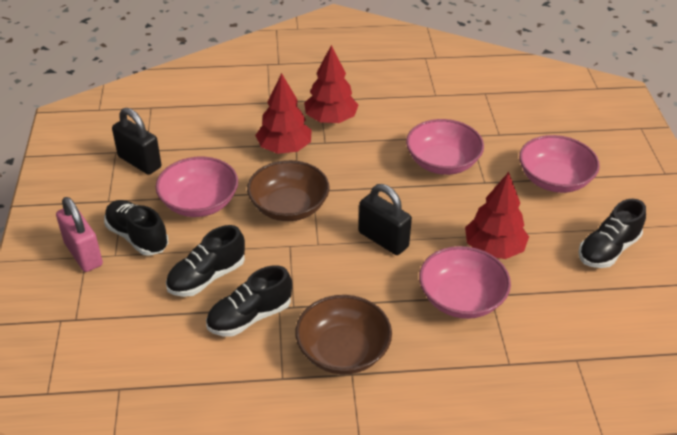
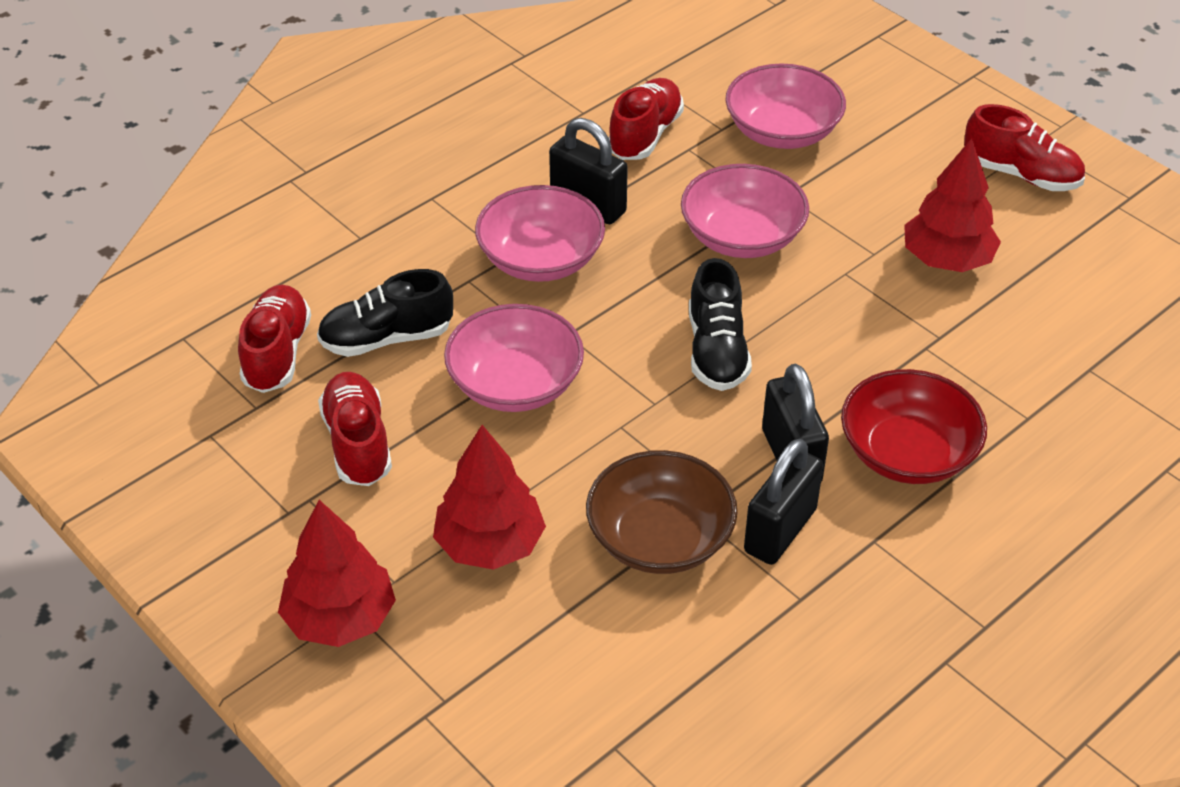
black padlock: [112,108,161,175] [359,184,412,255] = 2 -> [549,118,628,224] [744,439,823,565] [762,364,829,482] = 3
black shoe: [104,200,168,256] [166,225,245,297] [206,265,292,337] [578,199,646,268] = 4 -> [317,269,453,357] [689,258,752,391] = 2
brown bowl: [247,160,329,221] [295,295,392,374] = 2 -> [586,450,738,574] = 1
pink padlock: [56,197,103,272] = 1 -> none = 0
red bowl: none = 0 -> [841,369,987,484] = 1
red shoe: none = 0 -> [238,285,311,393] [318,372,392,486] [608,78,684,160] [964,104,1085,191] = 4

